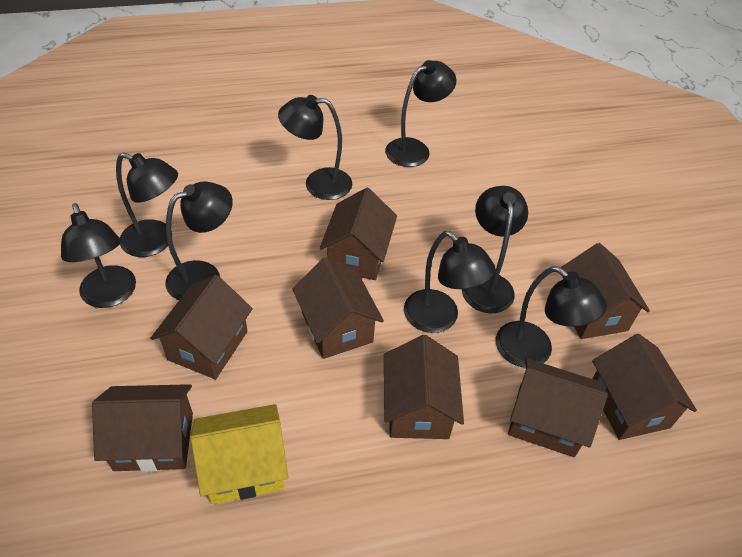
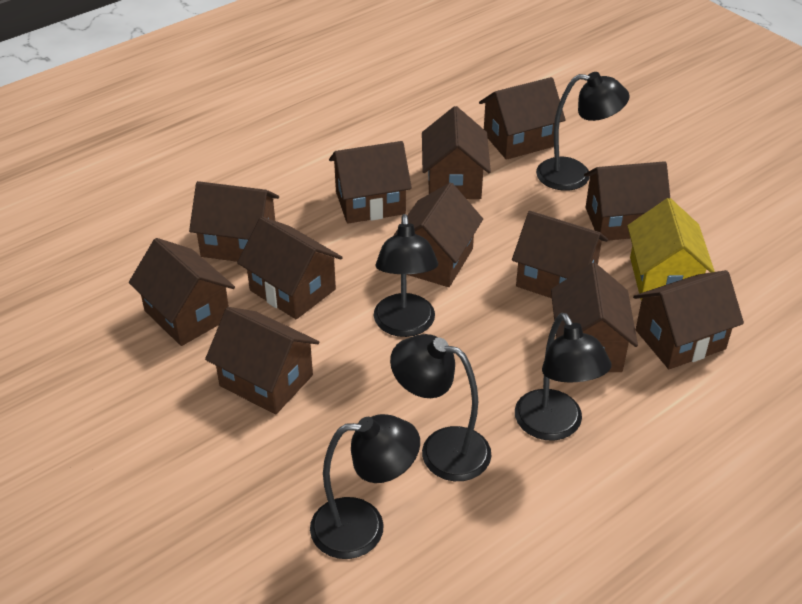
black lamp: [61,203,136,308] [116,152,178,257] [165,182,233,300] [278,95,352,200] [385,60,457,167] [404,231,496,333] [462,186,528,313] [496,266,607,368] = 8 -> [310,414,420,559] [374,214,438,337] [390,334,491,481] [515,313,612,441] [536,72,630,191] = 5
brown house: [92,384,193,472] [150,275,253,379] [292,257,384,359] [320,188,397,280] [384,335,464,439] [508,358,608,457] [560,243,650,339] [592,334,697,440] = 8 -> [129,238,235,346] [189,181,279,262] [205,307,319,414] [237,217,343,319] [329,141,412,224] [393,183,483,287] [422,106,491,199] [479,77,566,160] [512,211,608,298] [551,263,638,372] [584,161,670,241] [633,270,744,369] = 12

